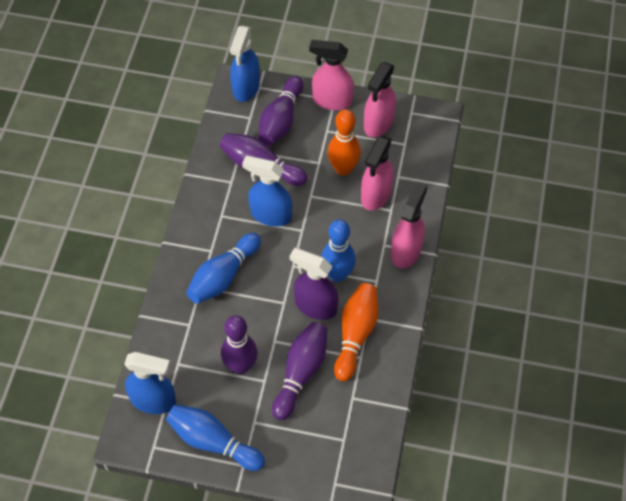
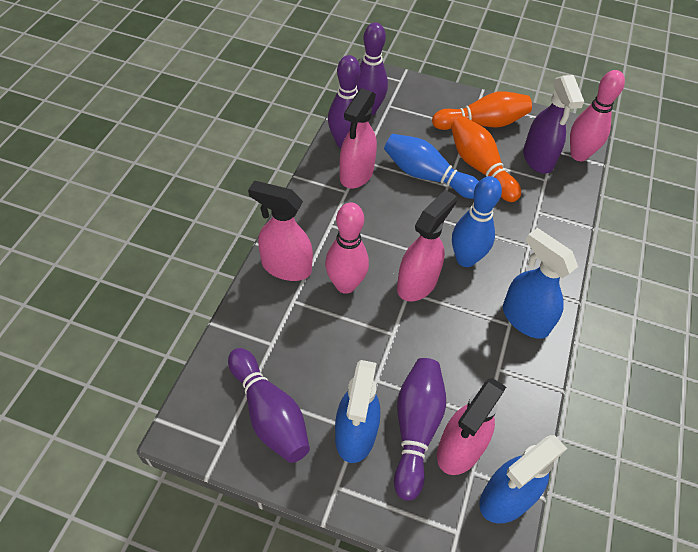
blue bowling pin: [166,404,265,471] [186,233,261,304] [321,219,356,282] = 3 -> [384,134,479,199] [452,176,502,267] = 2
pink bowling pin: none = 0 -> [325,203,369,294] [570,70,625,161] = 2

